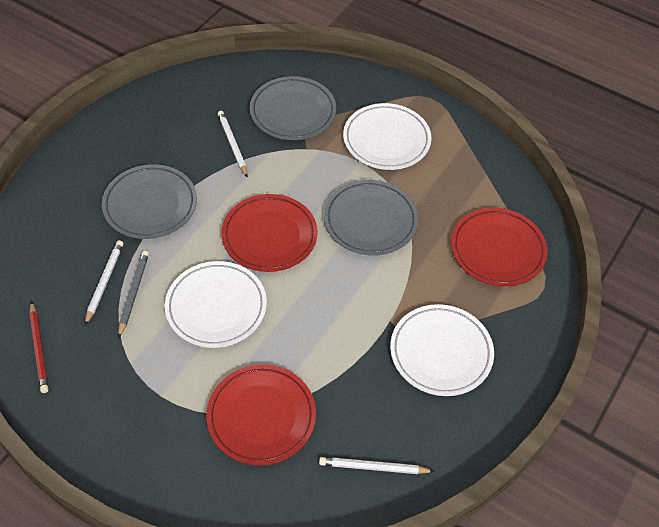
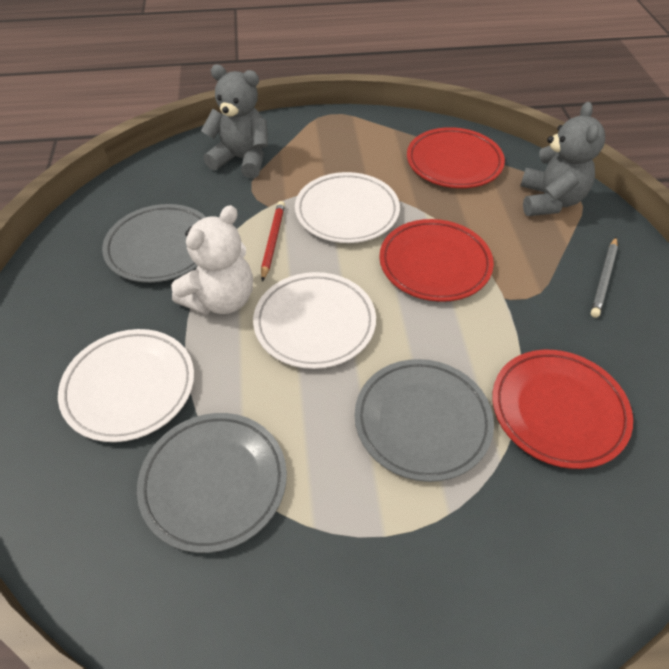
grey teddy bear: none = 0 -> [201,64,268,178] [520,102,605,216] = 2
white pencil: [85,240,124,325] [217,111,248,177] [319,457,435,474] = 3 -> none = 0
white teddy bear: none = 0 -> [171,205,253,315] = 1

